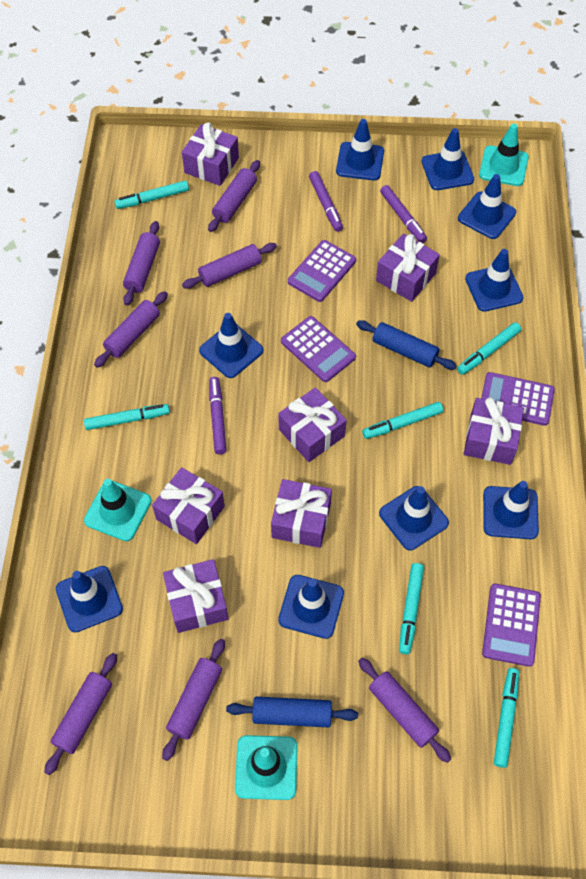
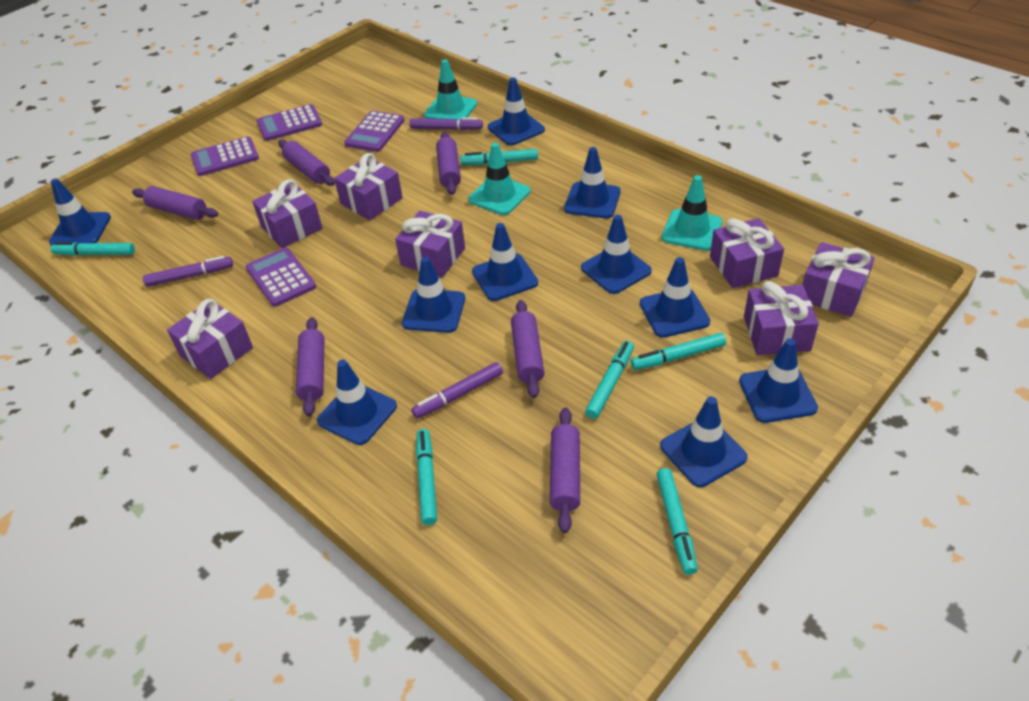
blue rolling pin: [226,697,358,728] [356,320,457,370] = 2 -> none = 0
blue traffic cone: [56,566,123,633] [199,313,263,378] [278,575,344,639] [336,119,384,180] [379,486,449,550] [422,128,474,190] [458,174,516,239] [465,249,524,312] [483,481,539,539] = 9 -> [49,179,111,246] [317,360,397,445] [402,257,465,333] [472,223,538,301] [488,77,545,146] [564,147,621,218] [581,215,652,294] [640,257,710,338] [660,396,747,487] [739,338,818,423] = 10
purple rolling pin: [44,653,117,775] [94,291,168,368] [123,221,160,306] [162,639,225,761] [182,243,277,289] [208,160,260,232] [358,658,451,763] = 7 -> [132,186,218,220] [278,140,335,186] [296,317,324,417] [436,132,461,195] [511,300,544,398] [550,407,580,533] = 6

